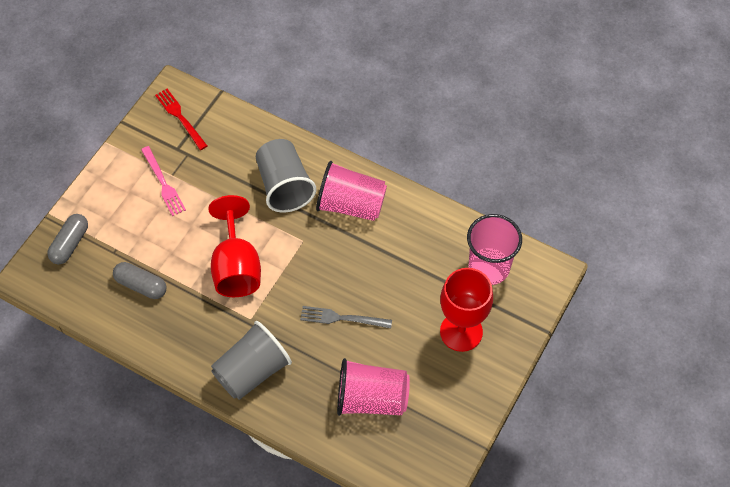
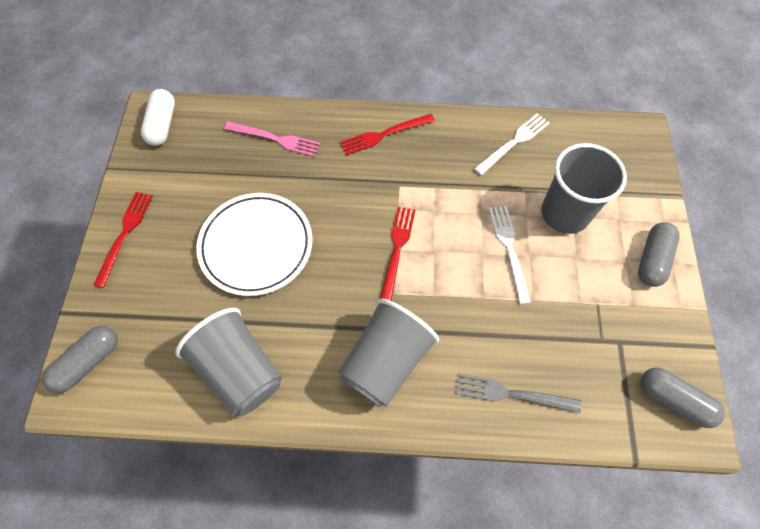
grey capsule: [47,214,88,264] [113,262,167,299] = 2 -> [42,326,118,393] [638,222,679,287] [641,367,725,428] = 3
grey cup: [211,321,292,400] [256,139,316,213] = 2 -> [175,308,282,417] [338,299,439,407] [541,143,627,234] = 3
pink cup: [316,161,387,221] [337,358,410,416] [467,214,522,285] = 3 -> none = 0
red fork: [155,89,207,150] = 1 -> [93,192,153,288] [340,114,435,155] [380,207,416,301] = 3
red goblet: [208,195,261,297] [440,268,493,352] = 2 -> none = 0
white capsule: none = 0 -> [141,89,175,146] = 1
white fork: none = 0 -> [474,113,550,175] [489,205,531,305] = 2
white plate: none = 0 -> [196,193,313,296] = 1

